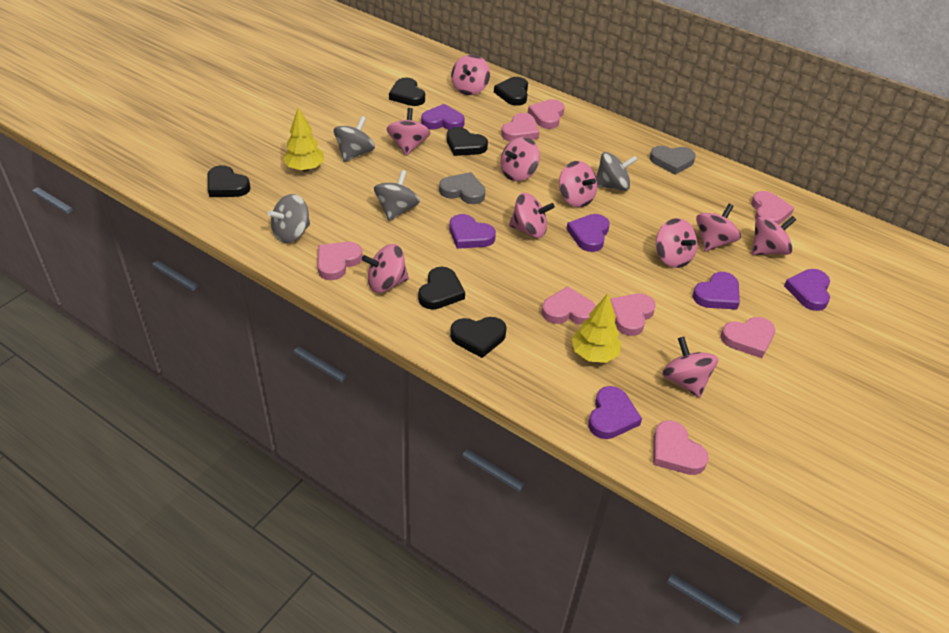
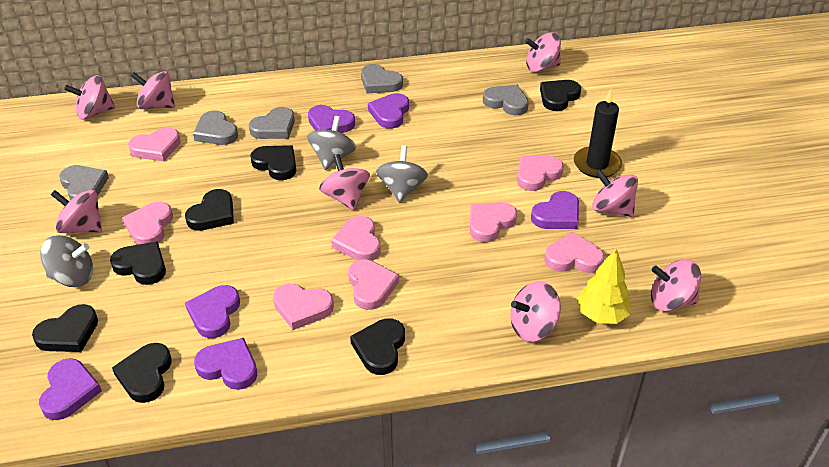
black candle: none = 0 -> [574,89,622,178] = 1
black heart: [208,165,251,197] [389,77,425,106] [418,267,465,309] [447,127,488,156] [450,317,507,358] [494,77,528,106] = 6 -> [32,304,98,352] [110,241,166,285] [112,343,172,403] [185,189,234,231] [250,145,296,180] [350,318,405,375] [540,80,581,111] = 7
grey heart: [439,172,485,204] [650,146,696,175] = 2 -> [59,165,109,200] [193,111,238,145] [249,107,295,139] [361,64,403,93] [483,85,529,115] = 5
grey spinning top: [268,194,310,243] [334,116,375,162] [374,170,420,221] [596,152,638,191] = 4 -> [40,235,93,287] [307,116,356,170] [376,145,428,203] = 3
pink spinning top: [362,244,409,293] [387,108,430,156] [451,54,490,95] [500,137,540,181] [509,193,555,238] [559,161,598,207] [656,218,698,268] [662,337,718,398] [696,204,741,251] [752,216,796,255] = 10 -> [50,190,102,233] [64,75,115,119] [131,71,175,109] [319,154,370,210] [510,281,561,342] [525,32,561,72] [592,169,638,217] [651,259,701,312] = 8
yellow tree: [283,108,324,171] [571,294,621,363] = 2 -> [577,248,631,324] = 1

